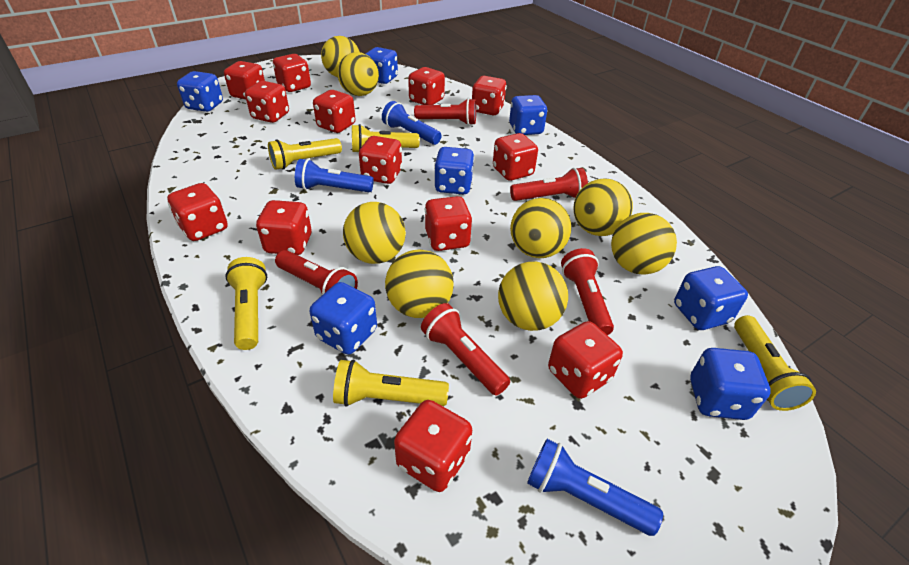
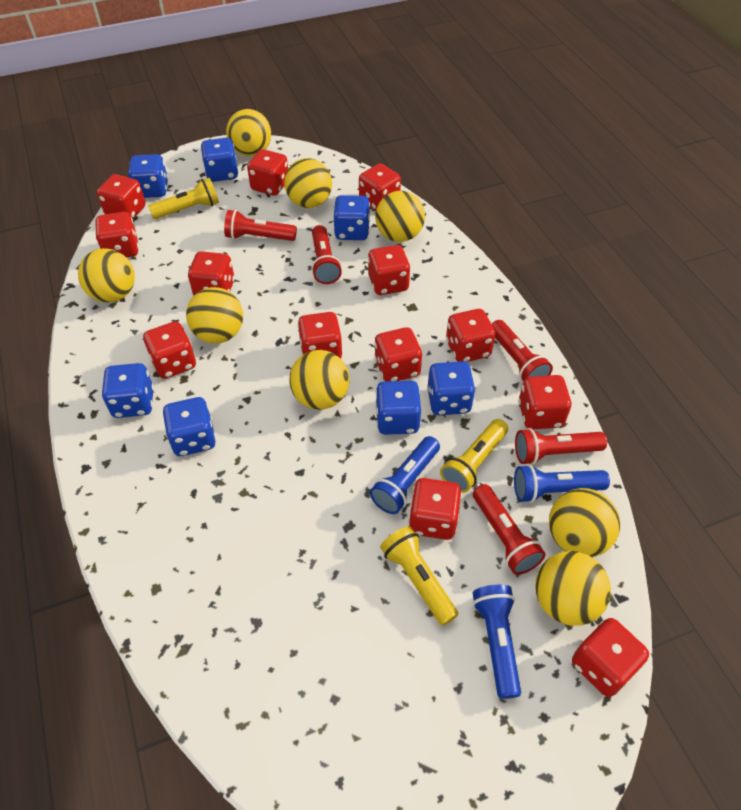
yellow flashlight: [225,257,267,350] [268,138,342,170] [333,359,449,406] [352,124,420,152] [734,315,816,411] = 5 -> [148,178,219,219] [380,526,458,626] [440,419,508,493] = 3

